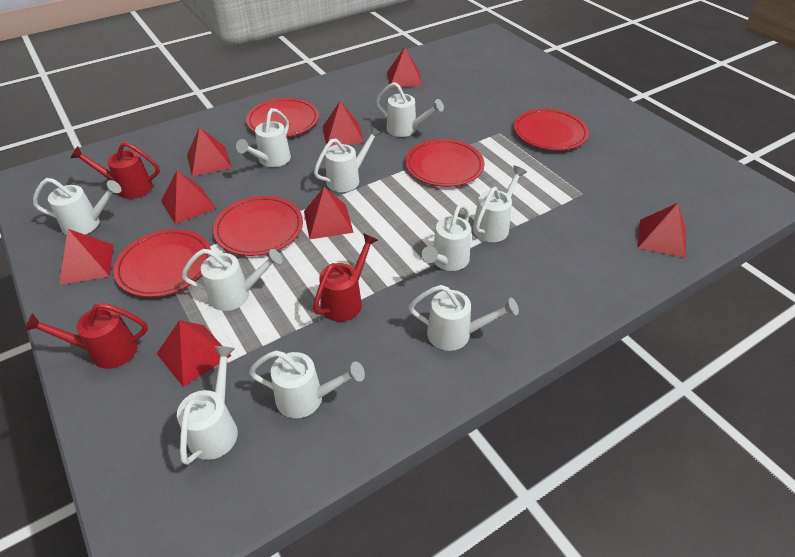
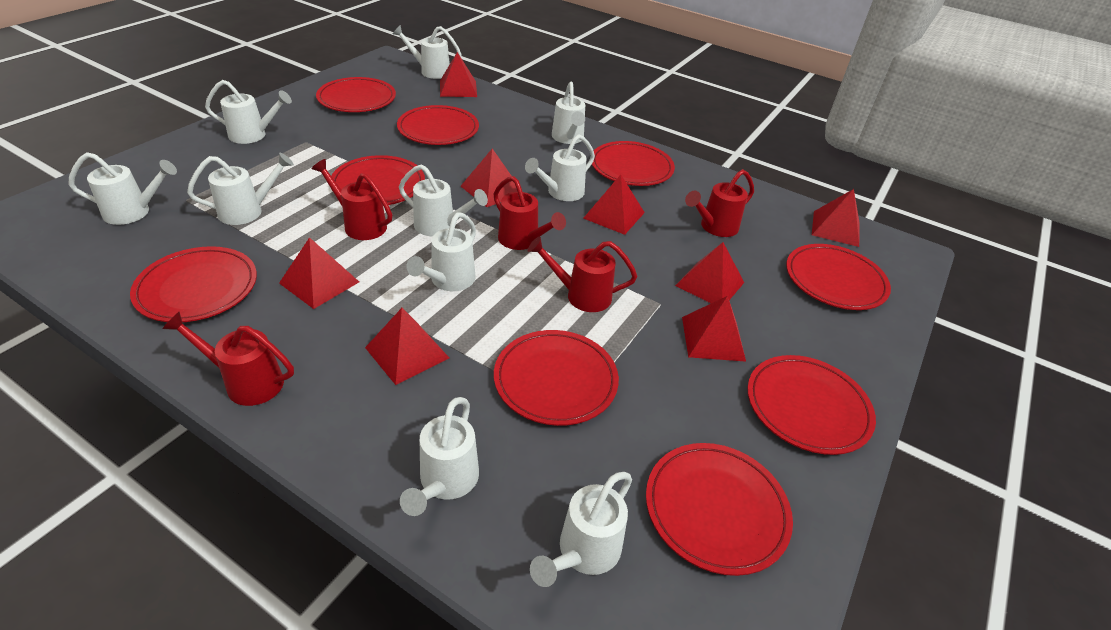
red plate: [113,229,211,297] [213,196,303,256] [246,98,319,137] [405,139,485,187] [514,109,589,151] = 5 -> [130,246,257,322] [316,77,396,112] [331,155,425,205] [397,105,479,145] [494,330,619,426] [592,141,675,186] [646,443,793,576] [747,355,876,455] [786,244,891,310] = 9
red watering can: [24,303,148,369] [70,142,160,199] [313,233,378,322] = 3 -> [162,312,294,406] [312,159,392,240] [493,176,566,250] [527,237,637,312] [685,169,754,237] = 5

